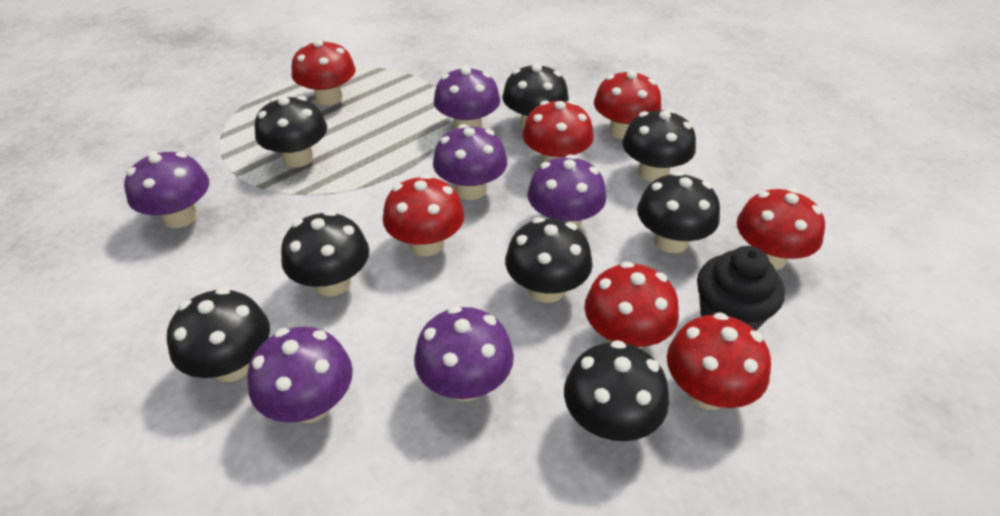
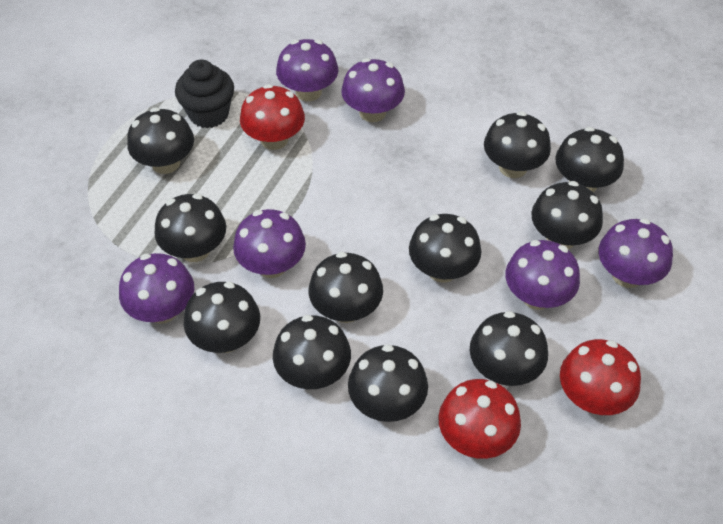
black mushroom: [167,287,270,382] [255,96,327,168] [281,210,369,297] [502,63,569,129] [505,217,593,303] [564,340,669,441] [622,109,696,182] [637,171,720,253] = 8 -> [127,107,194,174] [155,194,226,262] [184,282,260,353] [273,315,351,389] [309,252,383,323] [348,344,428,422] [409,214,481,283] [470,311,548,386] [484,111,551,178] [531,181,603,249] [555,127,624,192] = 11
red mushroom: [292,39,356,105] [383,174,464,256] [522,100,594,164] [584,261,679,349] [594,70,661,139] [667,312,771,410] [737,188,825,270] = 7 -> [240,84,305,150] [438,379,521,459] [560,339,641,415] = 3

